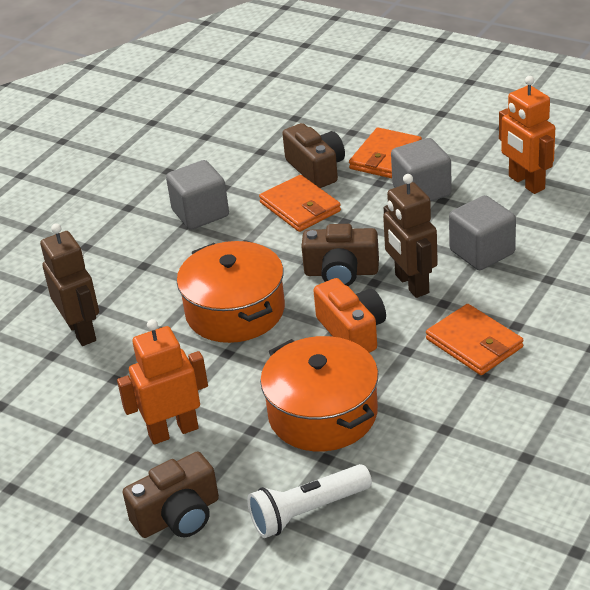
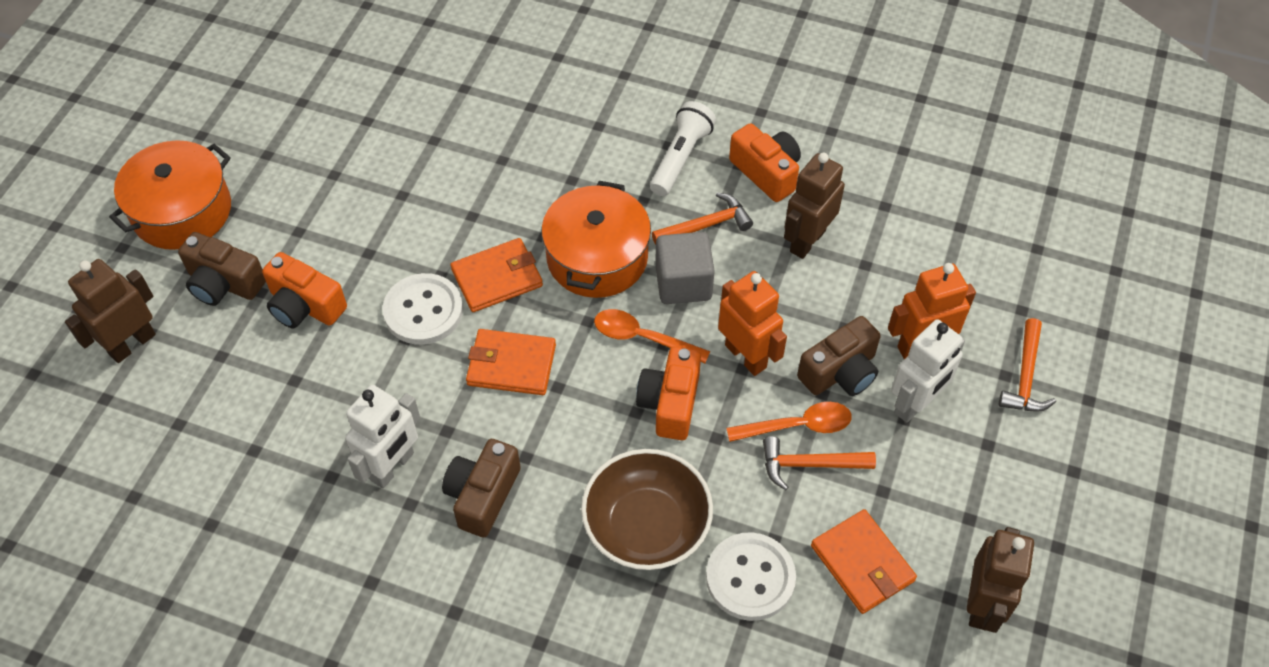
brown bowl: none = 0 -> [581,449,713,570] = 1
brown robot: [40,223,99,346] [383,174,438,298] = 2 -> [65,259,156,363] [784,153,845,259] [967,527,1034,633] = 3
grey cube: [166,160,229,230] [391,138,452,202] [449,195,516,270] = 3 -> [655,232,715,304] = 1
orange camera: [313,278,386,353] = 1 -> [262,252,347,328] [636,346,701,440] [729,123,801,202] = 3
orange hammer: none = 0 -> [652,192,753,245] [763,436,876,490] [999,318,1056,412] = 3
orange spoon: none = 0 -> [594,309,710,363] [726,402,852,442] = 2
white button: none = 0 -> [383,273,463,345] [706,532,796,621] = 2
white robot: none = 0 -> [345,385,420,489] [891,319,965,423] = 2

